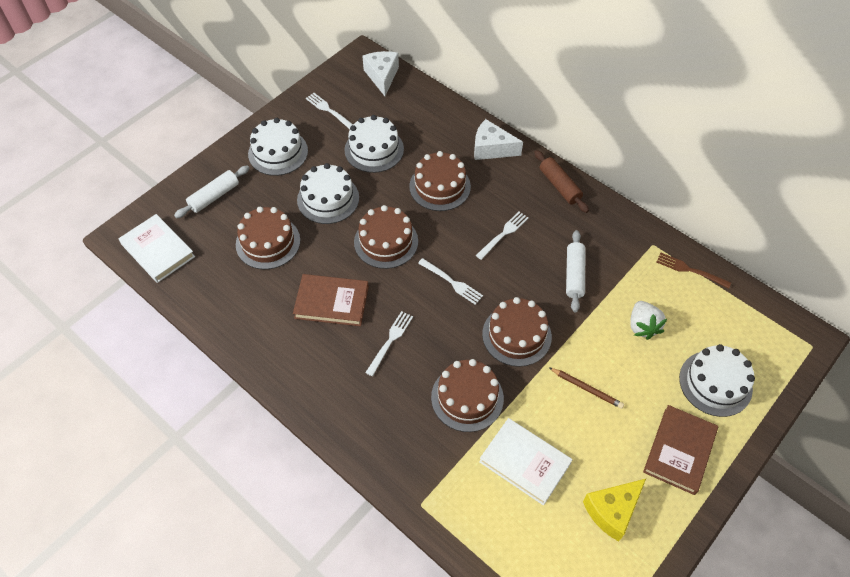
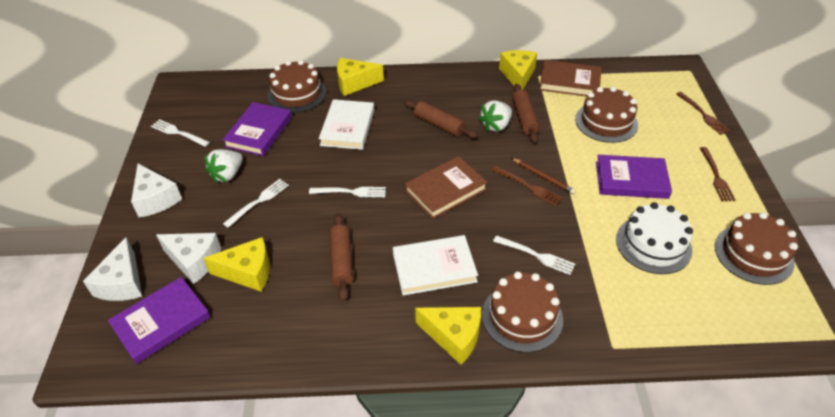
brown cake: [236,207,300,269] [354,205,418,269] [409,151,471,211] [431,359,504,432] [482,297,552,367] = 5 -> [268,60,326,113] [482,271,563,353] [575,86,638,143] [715,212,798,285] = 4
brown fork: [656,253,731,288] = 1 -> [492,166,562,206] [676,92,730,135] [700,147,735,202] = 3
brown rolling pin: [534,150,589,213] = 1 -> [329,214,353,301] [403,100,478,138] [512,84,539,143] = 3
purple book: none = 0 -> [108,277,211,364] [222,102,292,156] [596,155,672,199] = 3
white cake: [248,118,308,176] [297,163,359,224] [345,115,404,173] [679,344,755,417] = 4 -> [616,202,693,274] = 1
white cheese: [362,51,399,96] [474,119,523,160] = 2 -> [83,237,142,301] [131,164,182,218] [156,233,221,284] = 3
white rolling pin: [174,165,249,218] [566,230,586,312] = 2 -> none = 0
white strawberry: [630,301,667,340] = 1 -> [204,149,243,183] [478,101,512,132] = 2
yellow cheese: [583,479,646,542] = 1 -> [203,237,270,291] [337,58,384,96] [415,307,481,365] [499,50,537,90] = 4

